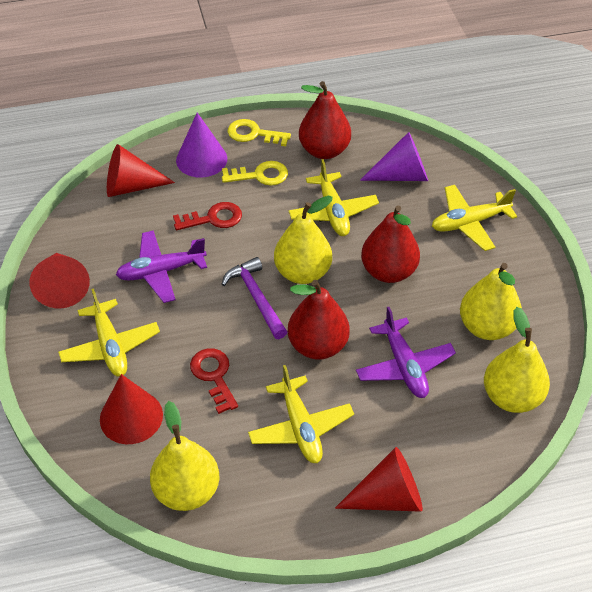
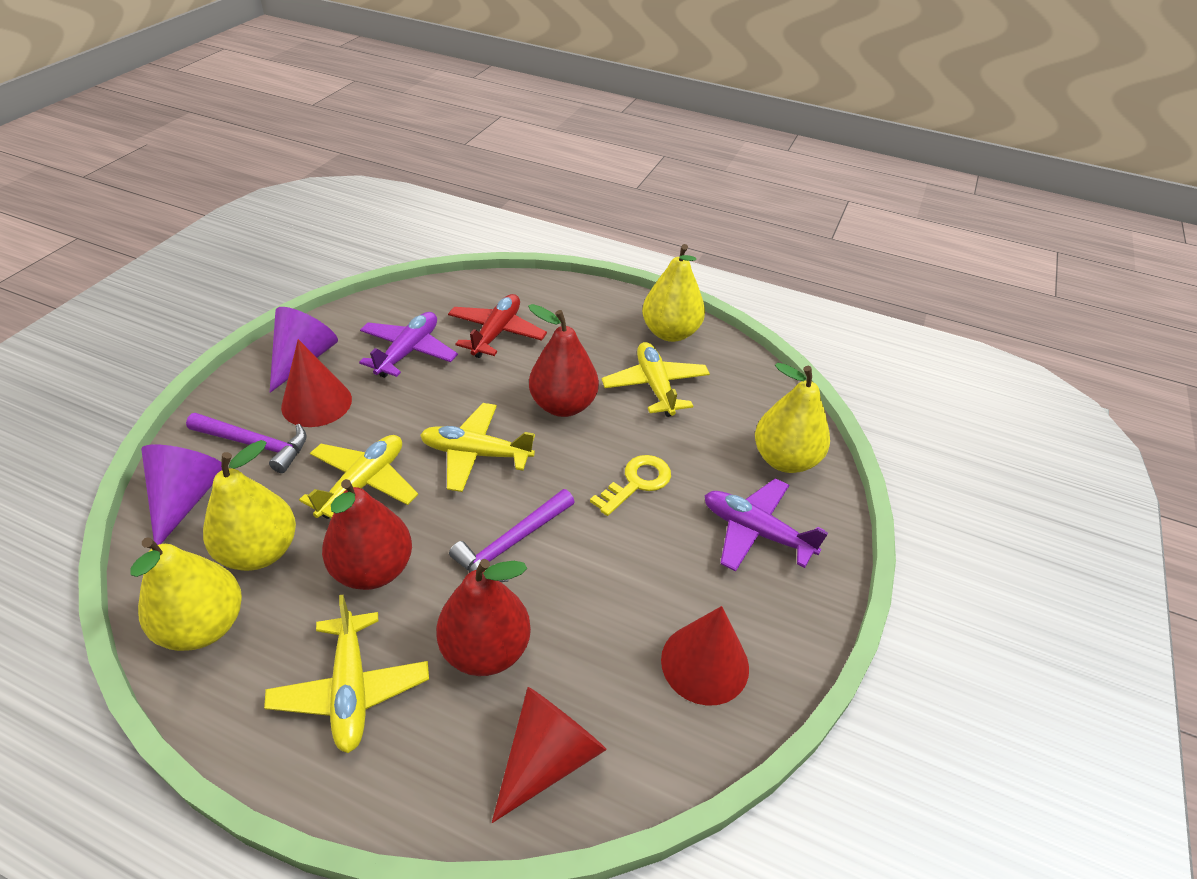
purple hammer: [222,257,287,339] = 1 -> [186,413,307,473] [449,489,575,582] = 2
red cone: [30,253,90,308] [100,374,163,444] [107,144,175,197] [335,447,423,512] = 4 -> [281,339,352,427] [492,687,607,823] [661,606,749,706] = 3
red key: [173,202,242,230] [190,348,238,414] = 2 -> none = 0
red plane: none = 0 -> [448,294,547,358] = 1
yellow key: [222,161,288,186] [228,119,291,146] = 2 -> [590,455,671,516] = 1

